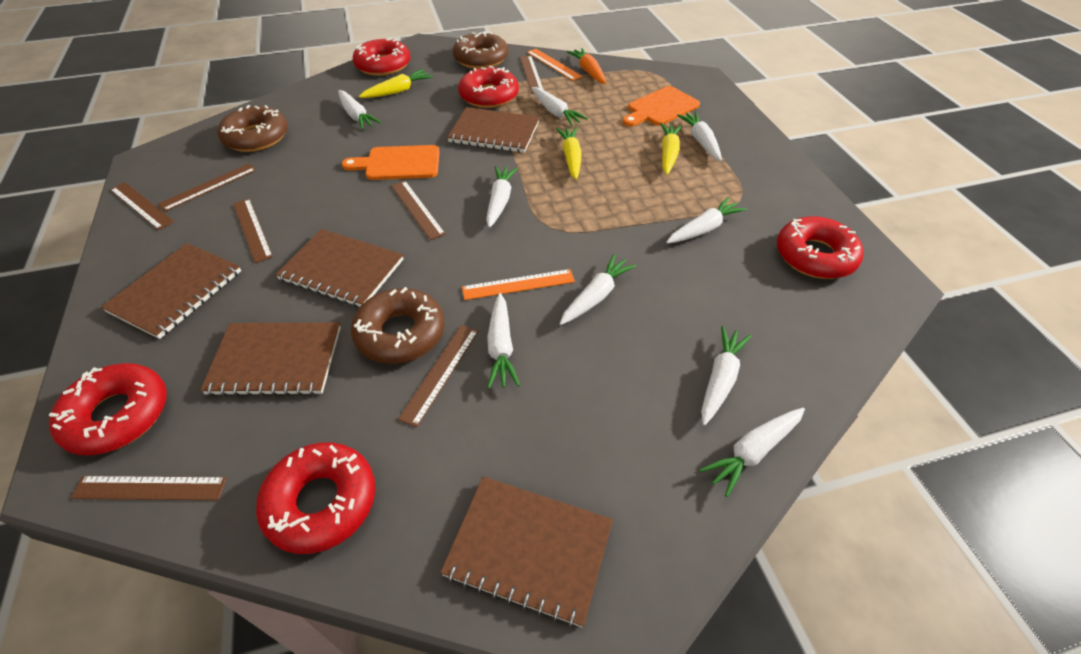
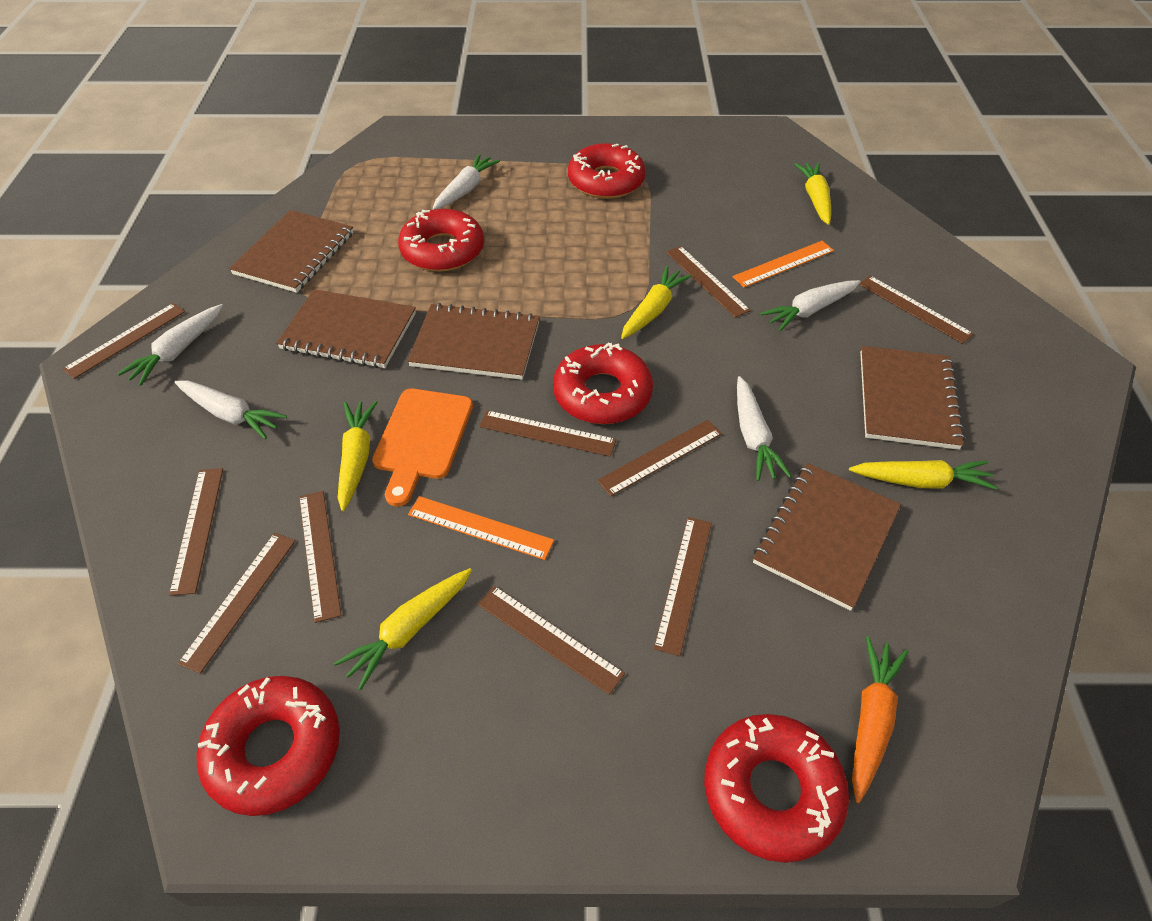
brown donut: [218,105,288,152] [351,287,444,364] [453,31,508,69] = 3 -> none = 0
brown ruler: [71,476,227,500] [110,182,174,230] [158,163,256,212] [233,199,273,263] [391,181,446,240] [398,325,479,427] [520,56,544,94] = 7 -> [63,303,185,379] [169,468,223,596] [178,533,296,674] [299,491,341,623] [478,586,625,695] [479,410,616,457] [597,420,722,496] [654,517,712,656] [666,246,751,318] [859,276,974,344] = 10
orange cutting board: [342,145,440,180] [622,86,700,127] = 2 -> [372,389,473,506] = 1
white carrot: [338,90,381,130] [486,166,518,228] [487,293,520,389] [532,87,588,126] [560,254,636,325] [666,197,747,244] [677,112,722,161] [700,408,805,497] [701,326,752,426] = 9 -> [117,304,223,386] [175,381,287,439] [432,154,500,210] [737,376,791,481] [760,280,861,332] = 5
yellow carrot: [359,69,433,98] [556,127,582,180] [661,123,682,175] = 3 -> [334,568,472,690] [338,401,377,511] [621,266,692,339] [794,162,831,225] [849,460,998,490] = 5

